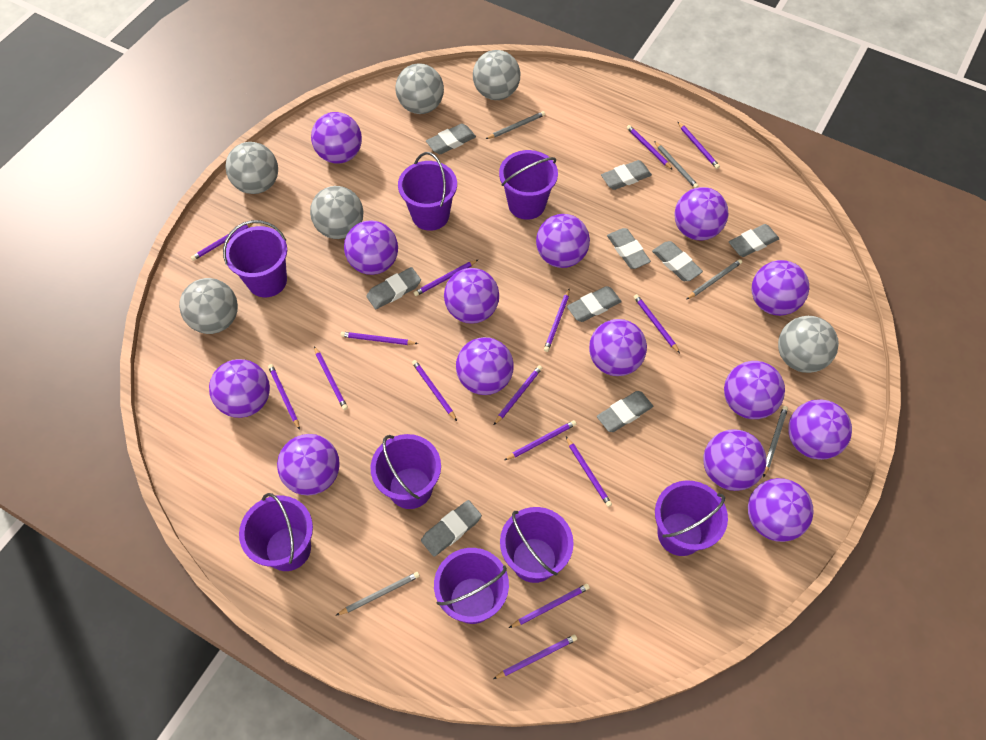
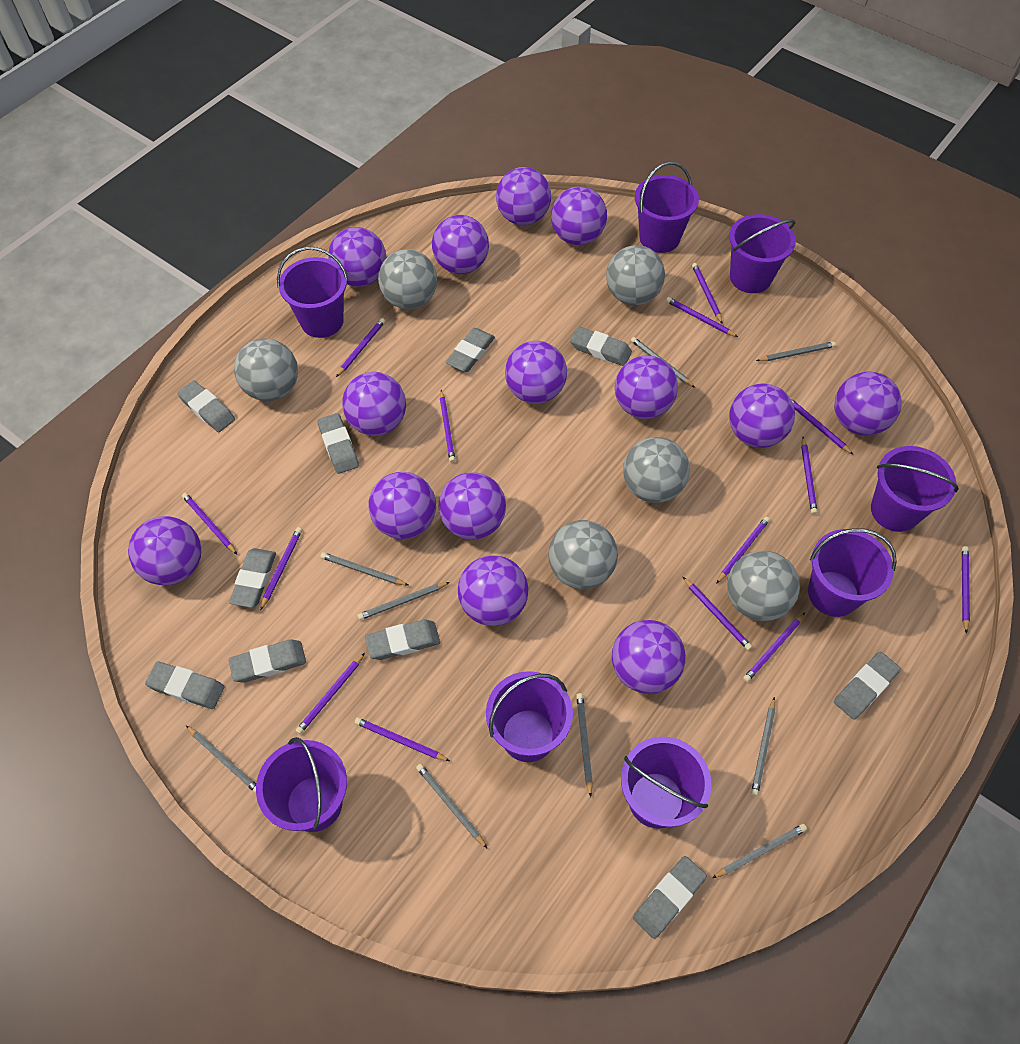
grey eraser: [366,267,421,309] [421,500,482,557] [426,123,476,154] [567,286,622,322] [597,391,653,432] [601,160,652,190] [607,228,651,269] [652,241,703,281] [729,224,779,257] = 9 -> [145,661,224,709] [177,380,235,432] [229,548,276,608] [229,640,306,683] [317,413,359,474] [365,620,440,660] [446,328,495,372] [570,326,632,366] [633,856,707,939] [834,652,901,720] = 10
grey pencil: [336,572,420,616] [486,111,545,139] [654,141,699,188] [687,259,742,299] [763,406,788,477] = 5 -> [186,726,256,793] [320,552,408,585] [357,582,450,620] [416,764,488,849] [576,693,593,797] [631,337,695,388] [712,824,807,878] [751,697,775,796] [756,342,836,361] = 9
purple pencil: [191,223,253,261] [268,364,300,430] [314,346,348,410] [341,332,418,345] [412,360,457,421] [414,260,478,296] [493,635,577,679] [494,365,542,425] [505,420,576,460] [509,584,590,628] [544,288,570,352] [566,437,612,507] [626,125,673,170] [634,294,680,353] [678,122,720,169] = 15 -> [182,493,237,554] [260,527,302,610] [296,653,365,734] [336,318,385,377] [355,717,450,761] [440,390,455,463] [666,297,738,337] [683,577,752,650] [692,263,722,323] [716,517,770,584] [743,613,805,682] [791,399,853,454] [801,437,817,514] [962,546,970,633] = 14

